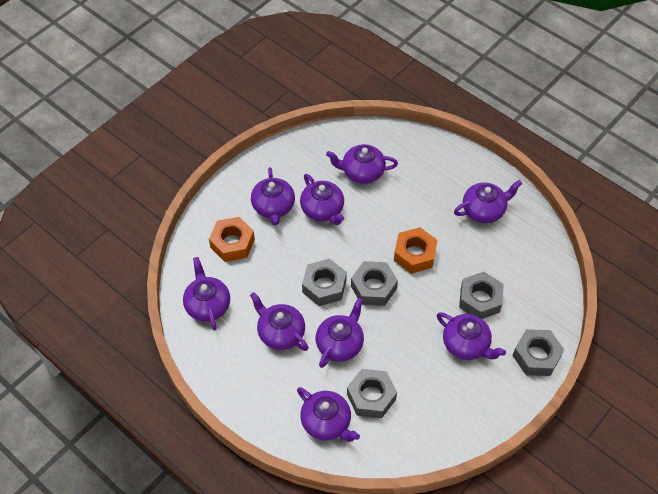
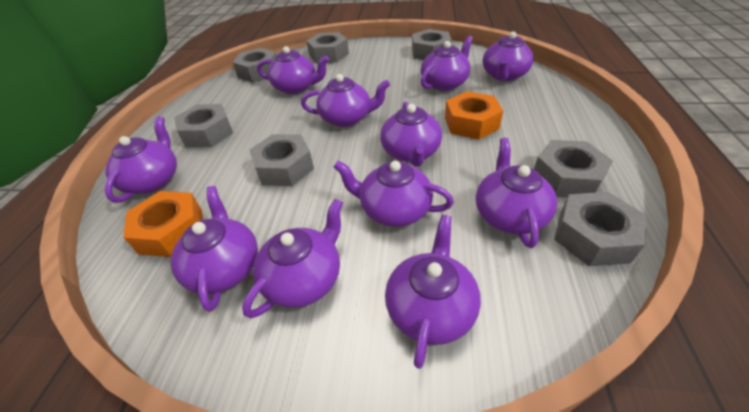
grey nut: [302,258,347,306] [347,369,397,418] [351,261,398,306] [459,272,504,319] [512,329,564,376] = 5 -> [174,104,233,148] [233,48,277,83] [250,134,314,186] [306,32,349,63] [412,29,452,60] [534,140,613,198] [554,192,646,266] = 7
purple teapot: [183,257,230,331] [250,292,309,351] [251,167,295,225] [297,387,360,442] [300,174,344,225] [316,298,364,368] [326,144,398,184] [437,312,506,360] [454,180,522,223] = 9 -> [105,116,177,203] [170,186,258,312] [242,199,343,318] [257,46,329,94] [301,74,390,127] [334,161,454,227] [380,102,442,167] [385,215,481,369] [421,36,473,91] [476,138,557,248] [483,31,534,81] = 11

